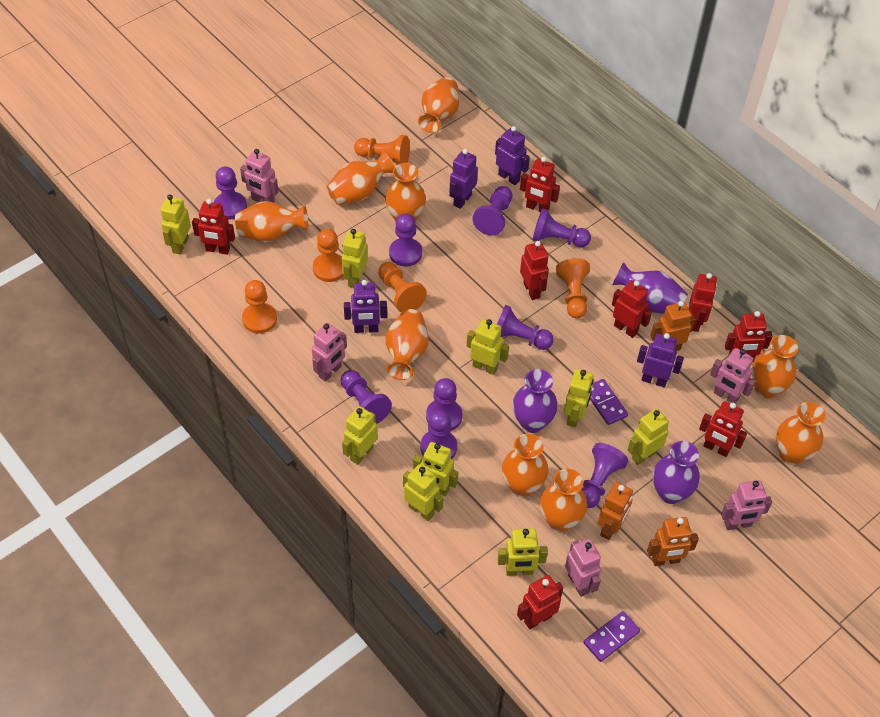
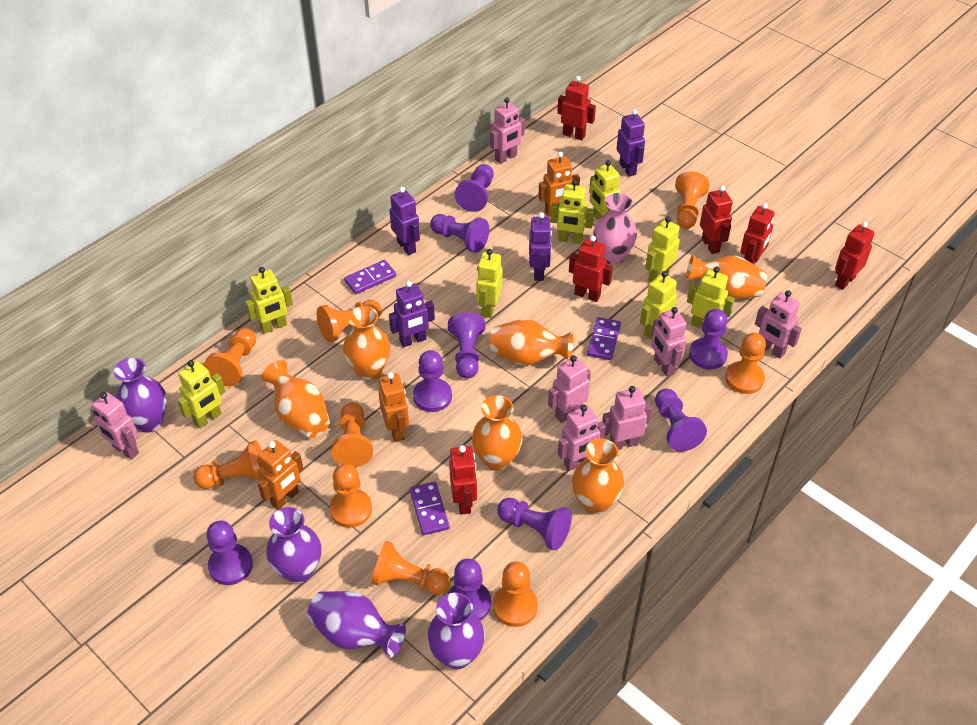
orange pawn: [242,280,277,333] [313,229,344,282] [354,135,410,165] [378,262,427,313] [556,258,590,319] = 5 -> [193,440,262,489] [204,328,256,387] [317,300,382,343] [329,464,372,528] [331,402,373,467] [371,541,450,595] [493,562,538,627] [675,172,710,229] [725,333,766,394] = 9
orange vase: [235,201,308,242] [326,151,395,205] [385,163,426,222] [386,309,428,380] [418,77,459,133] [502,434,548,497] [540,469,587,532] [751,335,798,399] [776,402,826,465] = 9 -> [261,360,330,438] [343,306,391,380] [472,395,522,471] [490,319,574,365] [572,438,624,515] [686,255,767,299] = 6
pink robot: [240,149,279,203] [312,323,347,382] [565,539,601,597] [710,348,756,404] [721,480,772,530] = 5 -> [92,392,139,460] [490,98,525,164] [548,355,591,423] [558,405,606,471] [602,386,652,450] [651,307,687,377] [755,290,802,359] = 7
pink vase: none = 0 -> [594,193,637,265] = 1
purple domino: [583,611,640,662] [590,379,628,425] = 2 -> [344,260,396,294] [410,482,450,535] [587,317,621,360] = 3
purple vase: [513,369,558,433] [612,262,688,314] [653,441,700,504] = 3 -> [114,358,167,433] [266,507,321,584] [307,591,406,658] [427,592,485,669] = 4
red robot: [192,199,235,255] [517,575,563,629] [520,157,560,212] [520,241,549,300] [612,280,652,338] [689,273,717,332] [699,401,747,457] [725,311,772,361] = 8 -> [449,445,477,515] [557,76,596,141] [569,235,613,302] [700,186,733,254] [740,203,775,264] [835,222,875,290] = 6
yellow robot: [160,194,191,255] [342,229,368,288] [342,406,378,465] [403,464,444,521] [413,442,458,496] [467,319,509,375] [498,528,548,576] [564,369,594,427] [628,409,669,465] = 9 -> [177,360,225,429] [245,267,293,334] [476,249,503,318] [550,180,594,244] [589,160,621,220] [640,271,677,340] [645,216,680,282] [687,267,735,328] = 8

